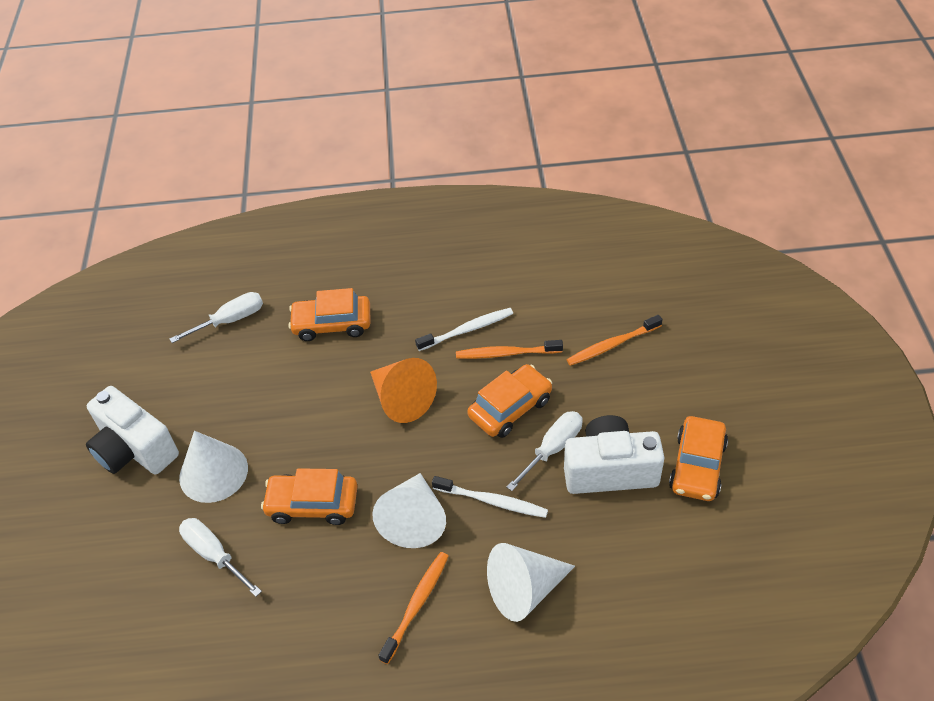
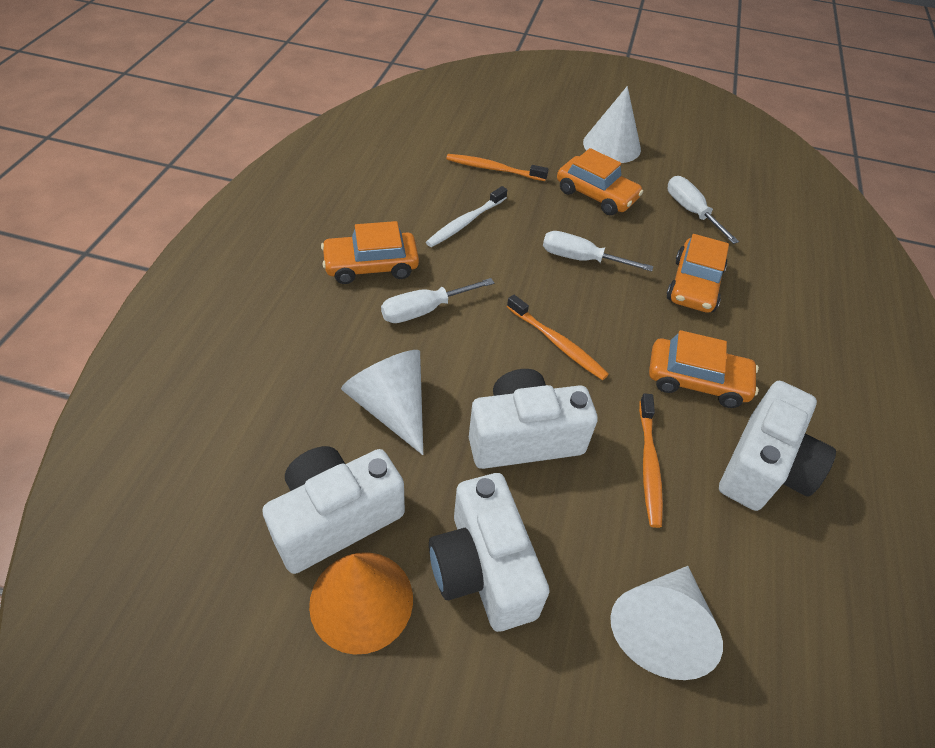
white camera: [86,386,179,474] [564,415,665,494] = 2 -> [262,446,405,574] [429,473,550,632] [469,369,598,469] [719,381,836,511] = 4
white toothbrush: [415,308,513,351] [432,476,548,518] = 2 -> [426,186,507,247] = 1

